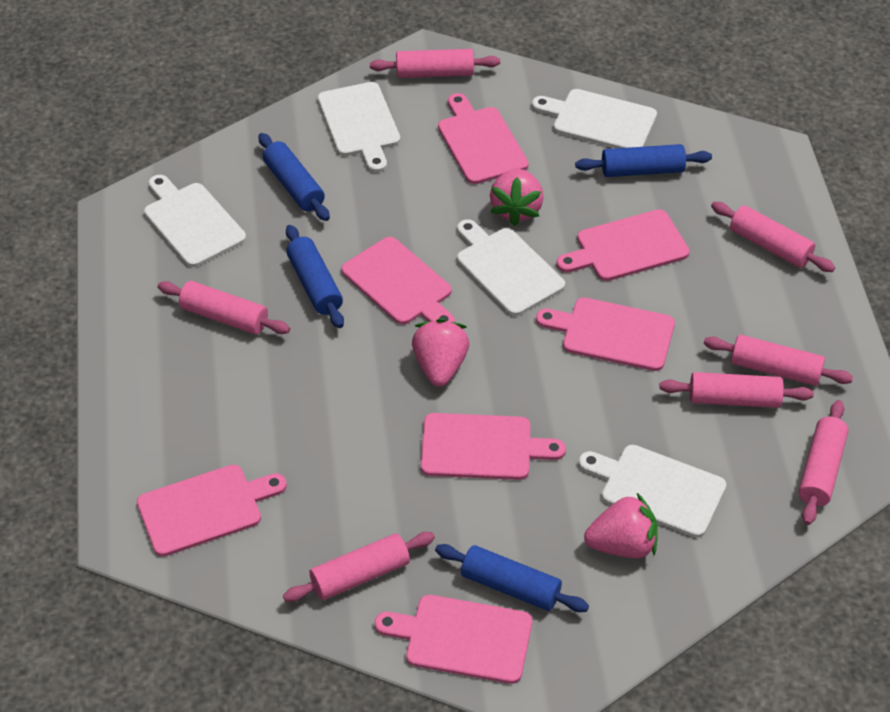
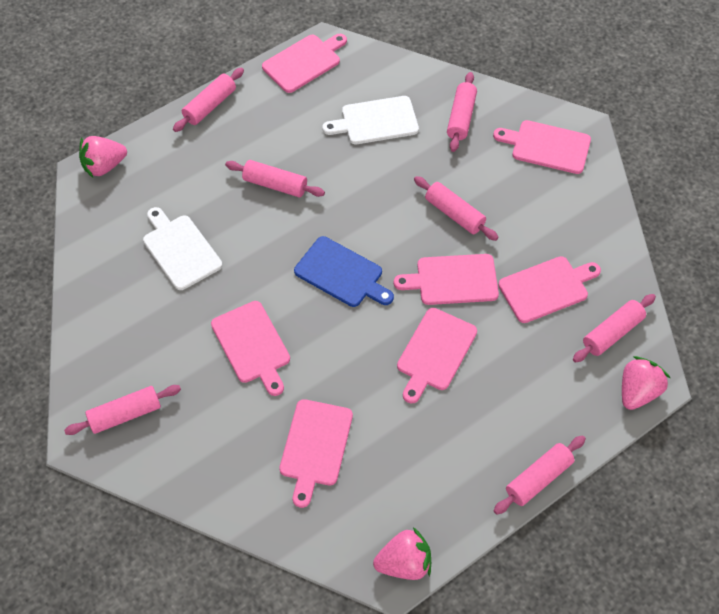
blue cutting board: none = 0 -> [294,236,394,307] = 1
blue rolling pin: [258,133,330,221] [286,225,344,328] [435,544,589,612] [575,144,712,177] = 4 -> none = 0
white cutting board: [144,175,246,267] [318,82,400,173] [457,219,565,316] [532,89,657,148] [579,445,726,538] = 5 -> [143,207,222,290] [322,96,419,144] = 2

